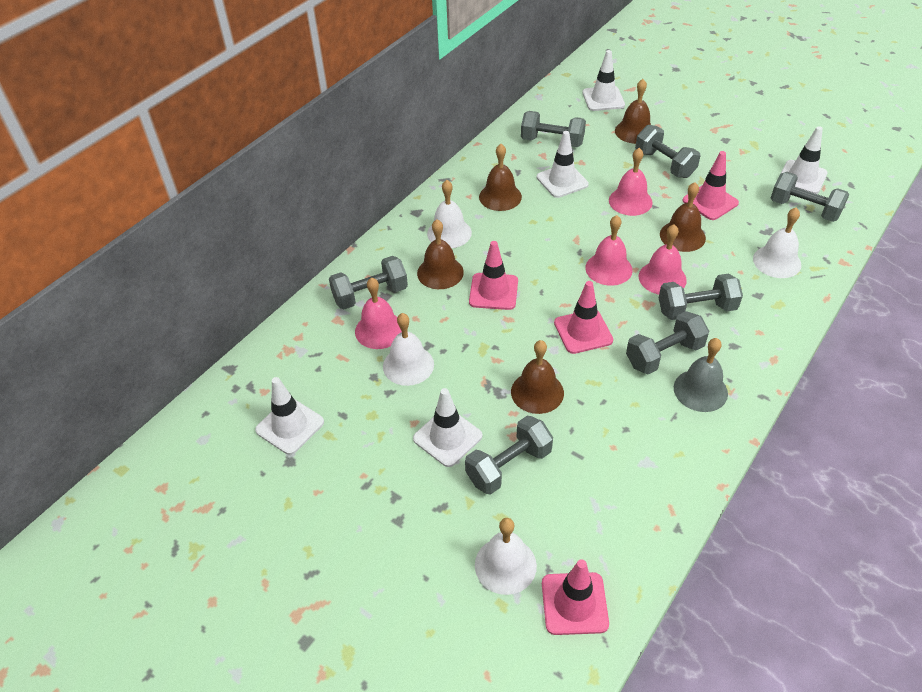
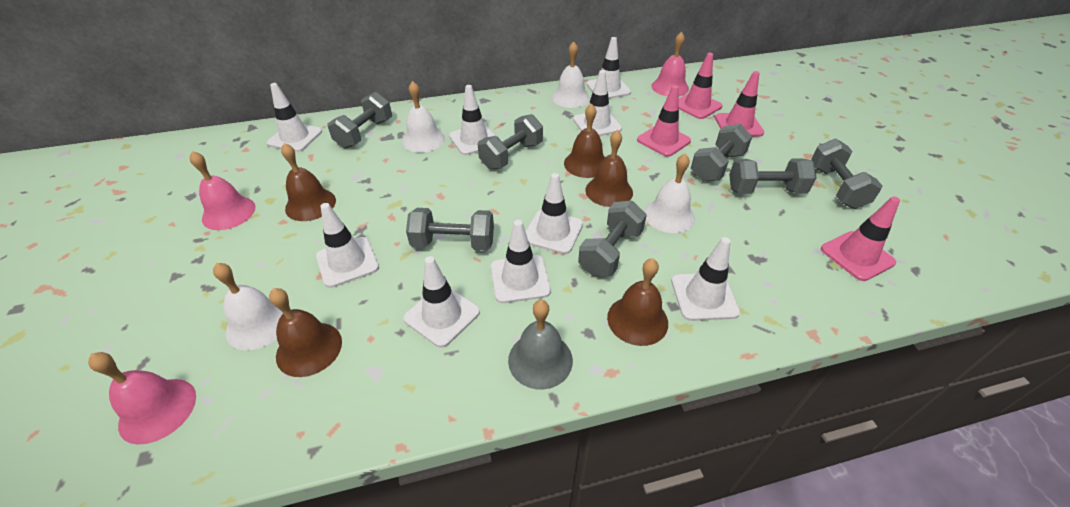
pink bell: [355,278,402,349] [585,215,633,286] [609,148,653,216] [639,224,687,295] = 4 -> [88,352,196,445] [190,151,255,230] [651,32,689,96] = 3
white traffic cone: [255,377,324,455] [413,388,482,467] [537,131,589,198] [582,50,625,111] [778,126,828,194] = 5 -> [267,83,322,152] [316,203,379,288] [403,256,480,348] [449,85,495,155] [491,220,551,303] [525,173,583,254] [573,70,622,136] [586,37,631,99] [671,237,740,321] = 9

